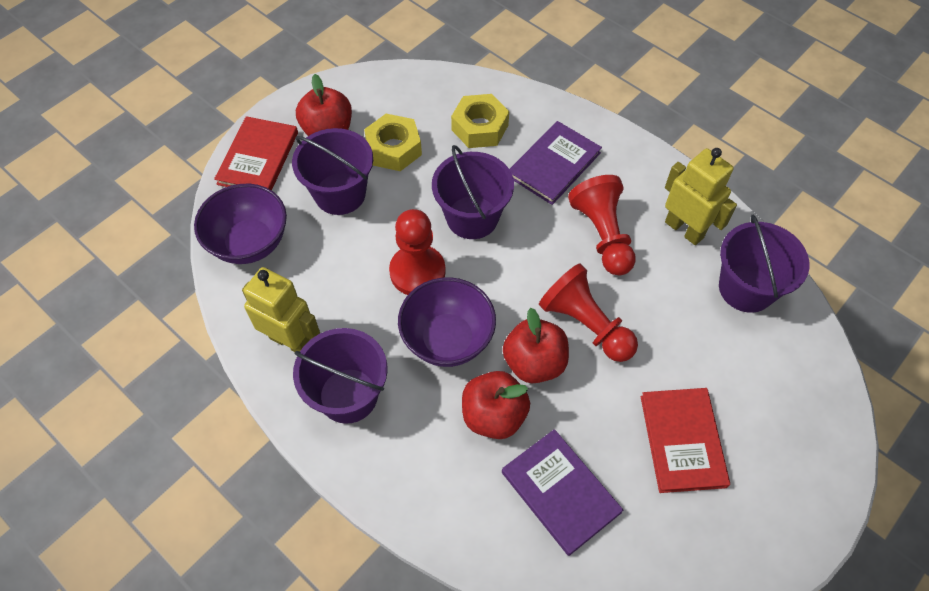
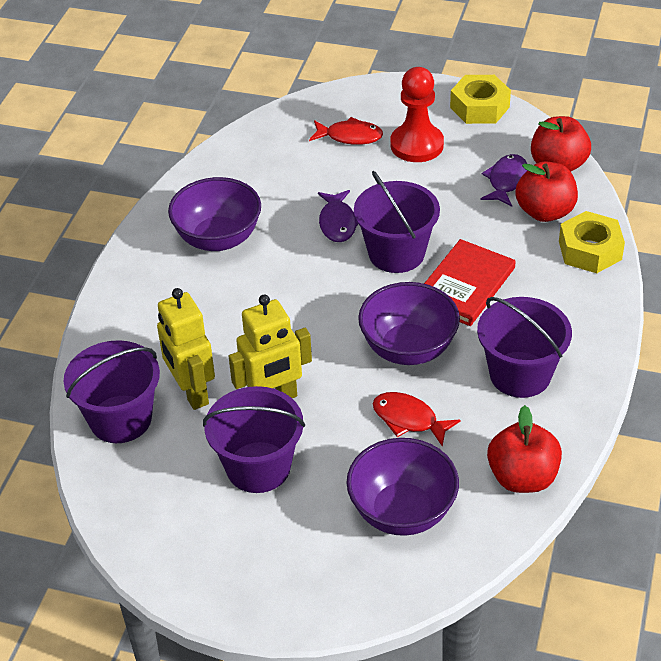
purple book: [502,429,623,556] [509,121,602,205] = 2 -> none = 0
purple bowl: [194,184,287,264] [398,277,496,367] = 2 -> [168,177,261,251] [346,438,459,536] [358,282,460,365] = 3
purple fish: none = 0 -> [318,190,358,242] [481,154,527,207] = 2
red book: [214,116,298,190] [641,388,730,493] = 2 -> [424,239,516,326] = 1
red fish: none = 0 -> [309,117,383,145] [373,392,461,447] = 2
red pawn: [389,209,446,295] [539,263,638,362] [568,175,636,276] = 3 -> [390,67,444,162] = 1

